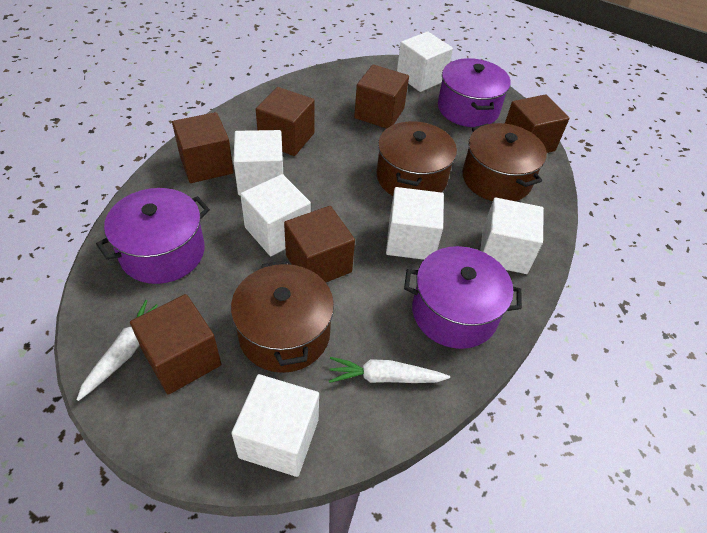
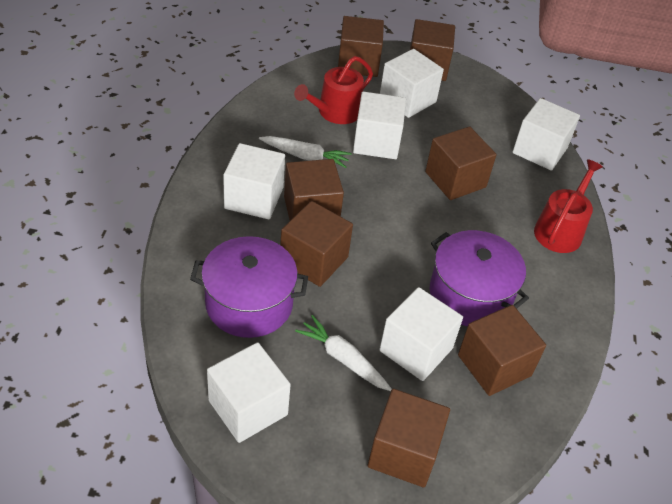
brown cube: [130,294,221,395] [172,112,234,183] [256,87,315,156] [284,206,355,282] [354,65,409,129] [505,94,569,153] = 6 -> [280,201,353,287] [284,159,344,220] [338,16,384,77] [368,389,450,487] [410,19,455,81] [425,126,496,200] [458,305,546,396] = 7
brown pot: [231,261,334,373] [377,121,457,196] [462,123,547,201] = 3 -> none = 0
purple pot: [96,188,210,284] [404,246,522,349] [438,58,511,127] = 3 -> [190,236,308,338] [430,230,529,326] = 2
red watering can: none = 0 -> [294,56,373,124] [534,159,603,253] = 2

